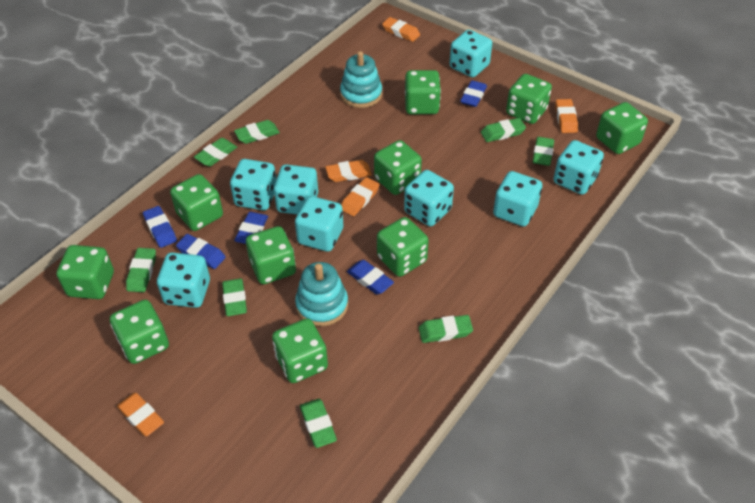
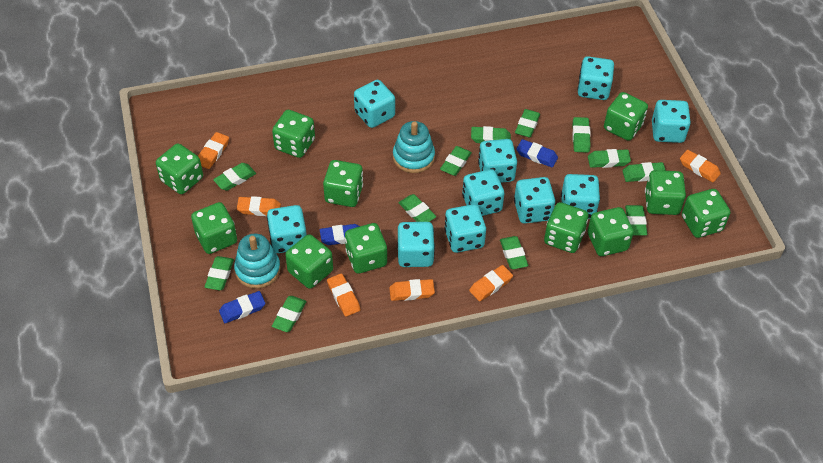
blue eraser: [143,206,177,248] [176,234,226,269] [234,212,268,244] [347,260,394,294] [460,80,487,107] = 5 -> [219,291,265,323] [320,224,360,245] [516,139,558,168] = 3
green dice: [56,245,114,299] [110,300,169,364] [170,174,223,231] [246,226,296,284] [272,318,328,383] [374,140,422,195] [377,217,428,277] [405,70,441,114] [506,74,552,124] [596,102,648,154] = 10 -> [156,144,203,194] [191,202,237,254] [272,110,315,158] [285,234,333,289] [323,160,363,207] [345,223,387,274] [544,202,588,253] [588,207,634,256] [604,92,648,141] [645,170,686,215] [682,189,730,238] = 11
green eraser: [126,248,156,292] [194,138,237,167] [222,278,247,316] [234,120,280,144] [300,399,337,448] [419,315,473,343] [481,118,526,142] [533,137,554,166] = 8 -> [204,256,234,290] [213,163,256,191] [272,296,306,332] [399,194,436,222] [440,146,472,176] [471,126,511,143] [500,236,528,269] [515,109,540,138] [572,117,591,153] [588,149,631,168] [622,162,666,182] [625,205,647,236] = 12
orange eraser: [117,393,164,436] [325,160,372,182] [341,177,380,216] [382,17,420,42] [555,99,578,133] = 5 -> [198,132,229,169] [237,196,281,216] [327,273,361,317] [389,279,435,301] [469,265,513,301] [680,150,721,182] = 6
turquoise dice: [157,253,210,308] [230,159,276,210] [274,164,318,215] [295,196,343,252] [404,170,454,226] [449,30,492,77] [493,171,542,227] [553,140,604,195] = 8 -> [267,205,307,253] [354,80,395,128] [397,222,435,267] [444,204,486,253] [462,169,504,216] [478,139,517,183] [514,177,555,223] [561,174,600,219] [577,56,614,100] [652,100,691,143] = 10

